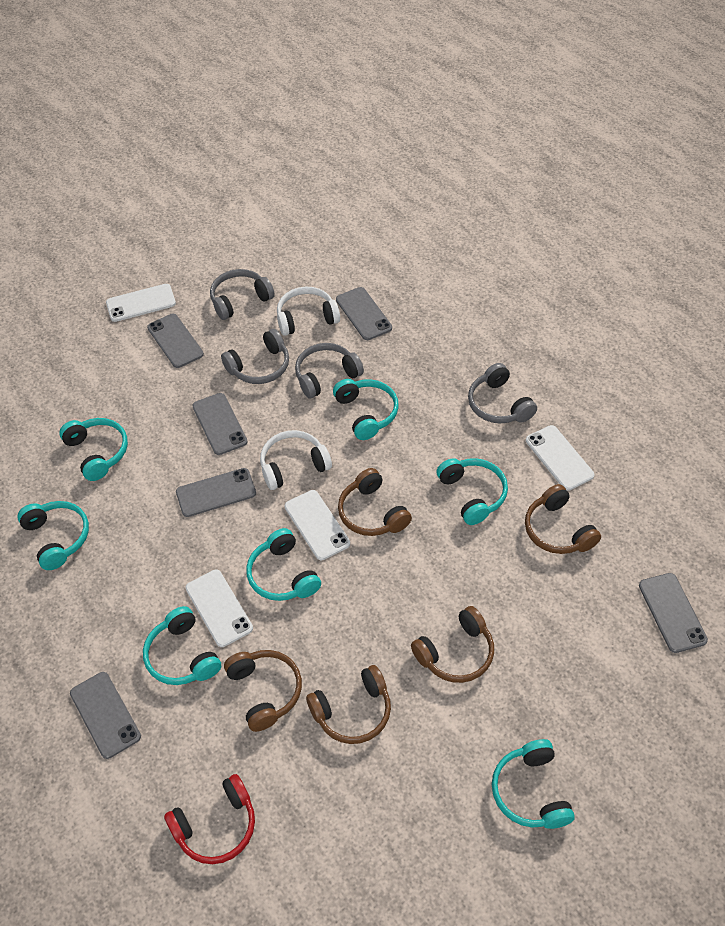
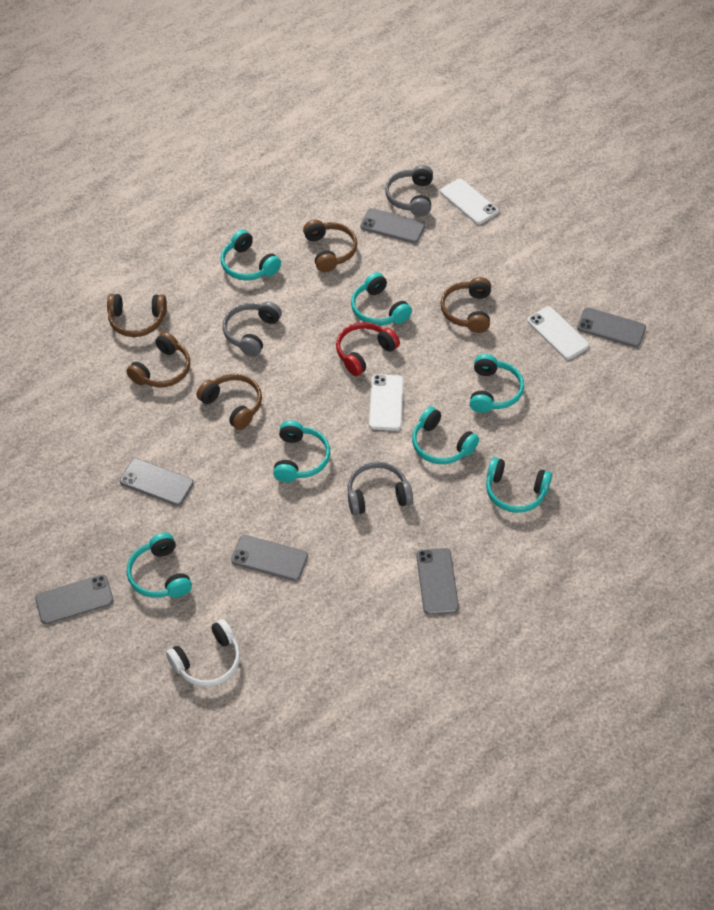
grey headphones: [210,269,275,320] [221,329,289,384] [295,343,364,399] [468,363,537,423] = 4 -> [222,301,282,357] [347,461,413,515] [385,165,433,216] = 3
white headphones: [260,430,332,490] [277,287,340,336] = 2 -> [166,619,240,687] = 1
white phone: [106,284,176,322] [186,570,253,647] [285,490,350,560] [526,425,594,491] = 4 -> [369,374,404,431] [440,179,499,224] [527,306,589,360] = 3

